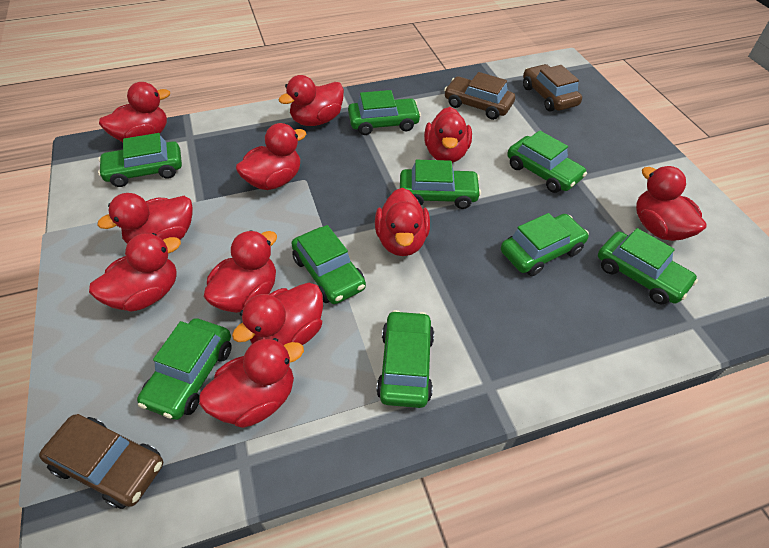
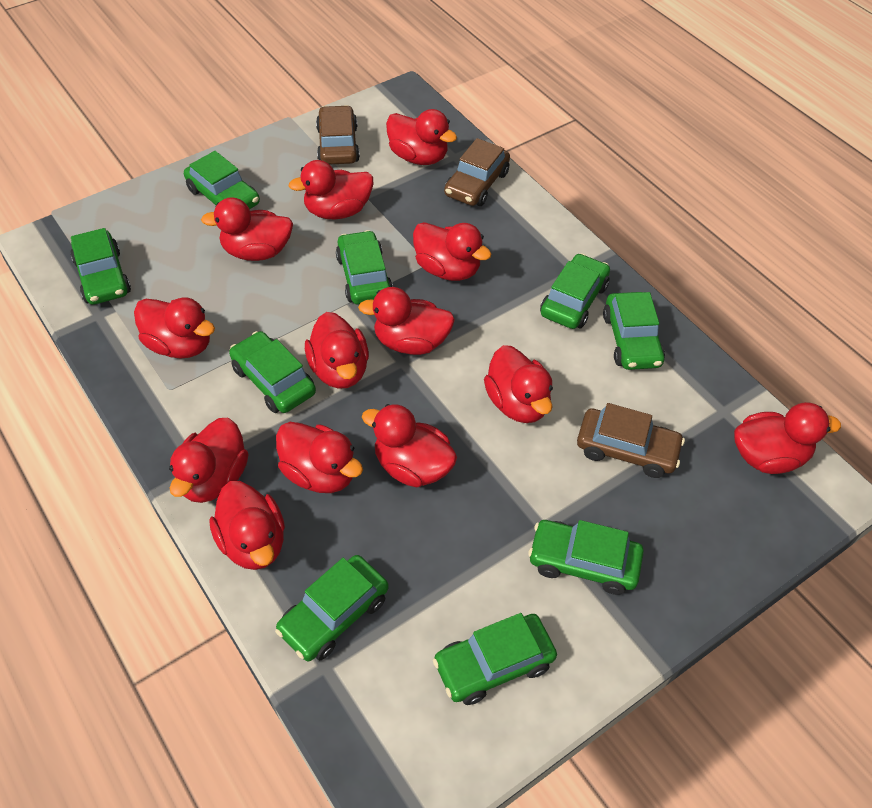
red duck: [89,233,181,311] [97,193,193,244] [99,82,170,142] [199,338,304,428] [204,230,277,313] [232,283,323,345] [236,123,306,190] [278,75,344,126] [375,188,430,256] [424,107,472,163] [636,166,707,241] = 11 -> [134,297,215,359] [169,418,248,503] [201,197,293,261] [209,481,285,570] [276,422,363,493] [289,160,373,219] [305,312,369,389] [358,287,455,355] [362,404,457,487] [386,109,457,165] [413,222,492,281] [484,345,553,423] [734,402,841,474] = 13

